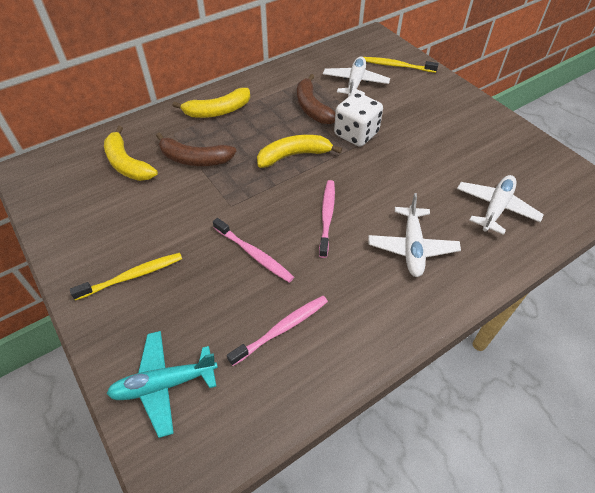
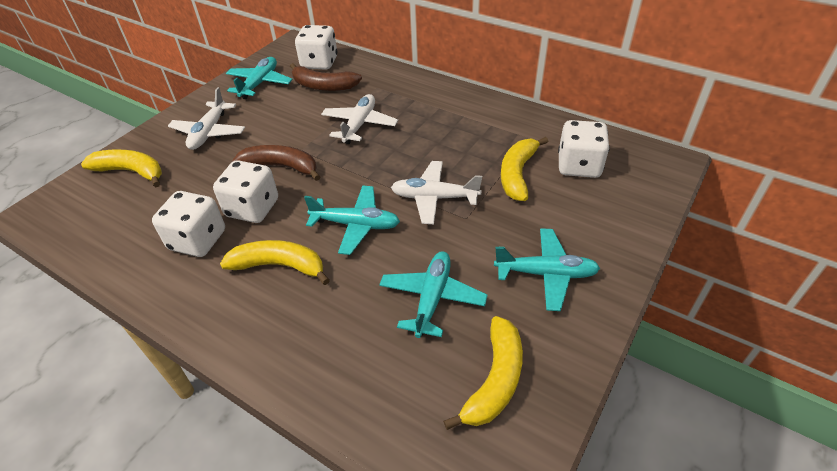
pink toothbrush: [213,218,294,283] [227,296,328,366] [319,180,335,258] = 3 -> none = 0
turquoise plane: [107,331,218,438] = 1 -> [226,57,293,99] [304,185,400,255] [379,251,488,338] [494,228,600,311] = 4
white dice: [334,92,383,147] = 1 -> [152,191,225,257] [213,160,278,223] [295,25,337,70] [558,120,610,178] = 4
yellow banana: [104,126,158,181] [172,88,250,118] [257,135,342,168] = 3 -> [81,150,162,187] [220,240,330,285] [443,316,523,430] [501,137,548,201] = 4
yellow toothbrush: [70,253,182,300] [364,57,439,73] = 2 -> none = 0

